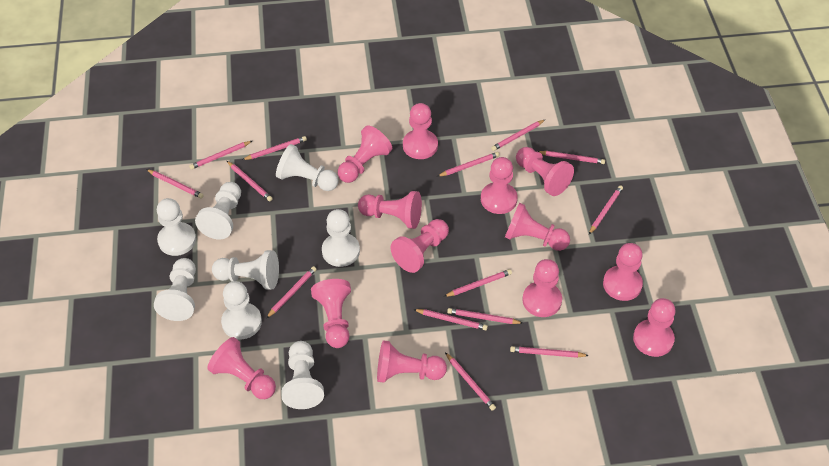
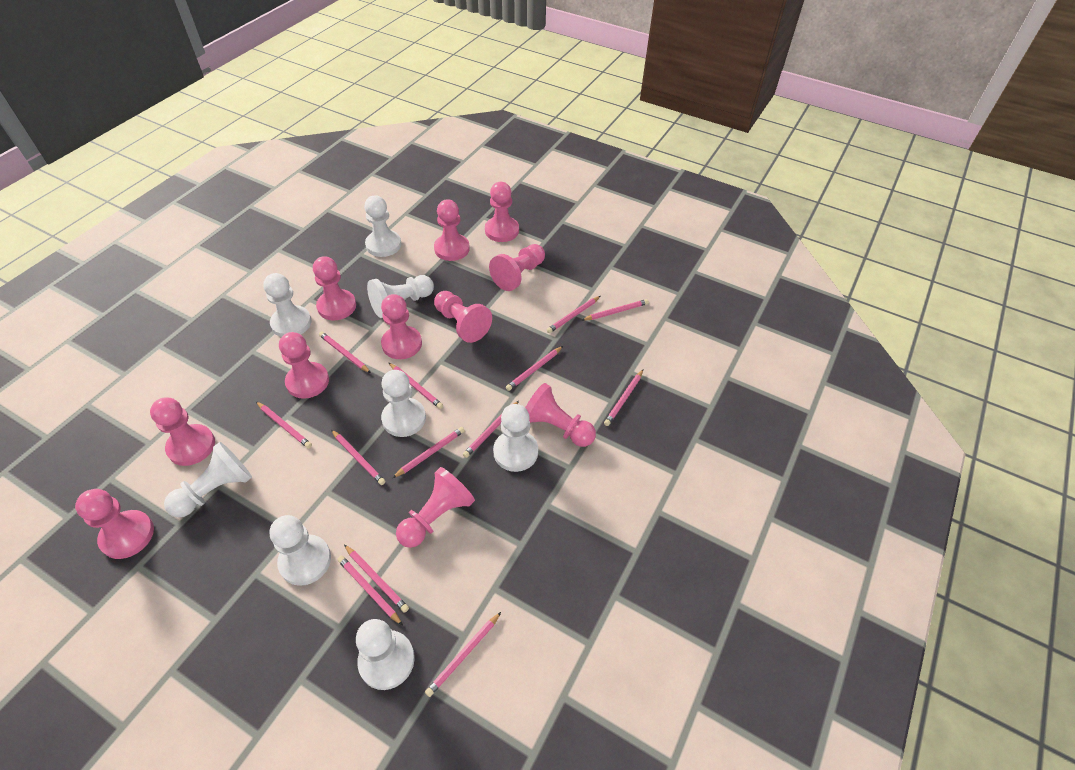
pink pawn: [207,337,276,399] [311,279,351,348] [338,125,392,183] [358,191,422,229] [377,340,447,383] [390,219,449,273] [403,103,438,159] [481,157,517,214] [505,203,570,251] [516,147,574,196] [522,259,562,317] [603,243,643,301] [633,298,676,357] = 13 -> [75,489,154,559] [150,398,215,466] [279,332,329,399] [313,256,356,320] [381,294,422,359] [396,467,475,548] [434,199,470,261] [434,291,492,343] [485,182,519,242] [489,244,545,291] [525,383,596,447] = 11
pink pencil: [146,169,204,198] [189,141,252,170] [227,161,273,201] [242,136,307,160] [266,266,317,318] [413,309,488,331] [437,152,500,177] [444,269,512,297] [445,352,496,411] [447,308,523,324] [491,120,545,151] [510,346,589,358] [537,151,605,164] [589,185,623,234] = 14 -> [256,402,312,448] [319,332,371,373] [331,430,385,485] [337,555,403,626] [344,545,409,613] [388,362,443,409] [393,427,465,478] [425,612,501,697] [463,401,519,458] [506,346,563,391] [547,296,600,333] [582,299,649,320] [604,370,643,426] = 13

